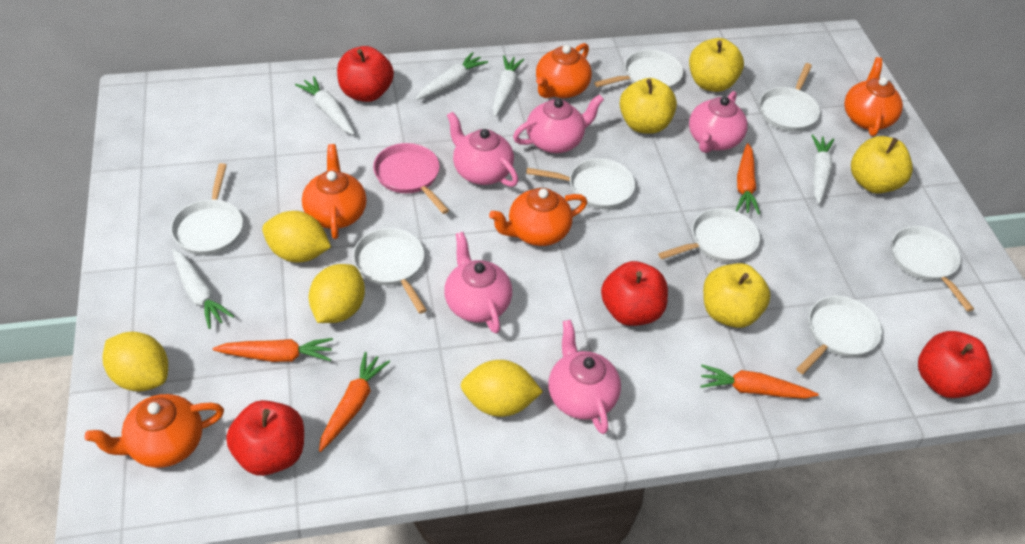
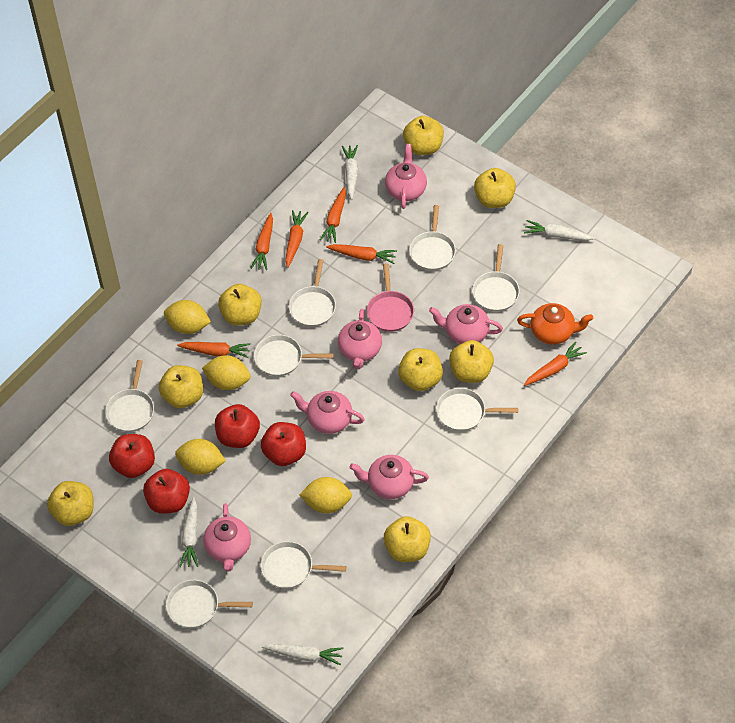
orange carrot: [213,338,333,362] [319,352,390,452] [701,365,818,399] [736,143,760,215] = 4 -> [177,342,251,358] [250,213,273,270] [285,210,309,268] [320,187,346,243] [326,244,397,264] [524,341,587,386] = 6
orange teapot: [85,394,224,468] [302,144,367,239] [489,188,587,246] [536,43,592,98] [844,57,903,136] = 5 -> [517,303,593,345] = 1
pink teapot: [444,232,512,334] [447,112,519,187] [513,94,604,153] [548,320,621,434] [689,91,748,153] = 5 -> [203,503,251,572] [290,391,365,434] [338,309,382,369] [349,455,429,499] [385,144,427,209] [429,304,503,344] = 6
white carrot: [172,249,234,329] [295,76,355,135] [416,52,488,100] [493,55,525,117] [811,134,834,204] = 5 -> [179,497,198,567] [262,644,344,666] [342,145,358,200] [524,220,595,241] = 4
yellow apple: [620,78,677,134] [689,38,744,92] [703,263,771,328] [851,136,913,194] = 4 -> [47,481,94,526] [159,365,203,408] [218,284,262,326] [384,516,431,562] [398,348,443,391] [403,116,444,155] [449,340,494,383] [474,168,516,208] = 8

